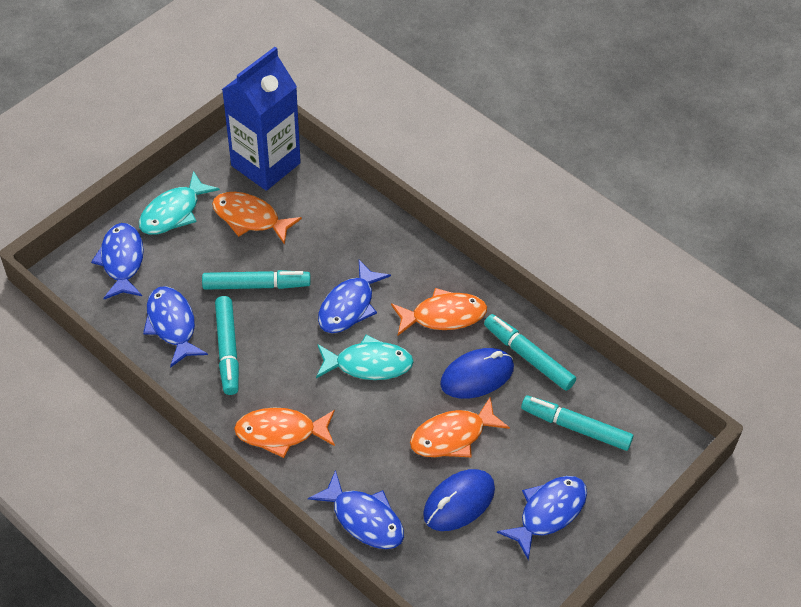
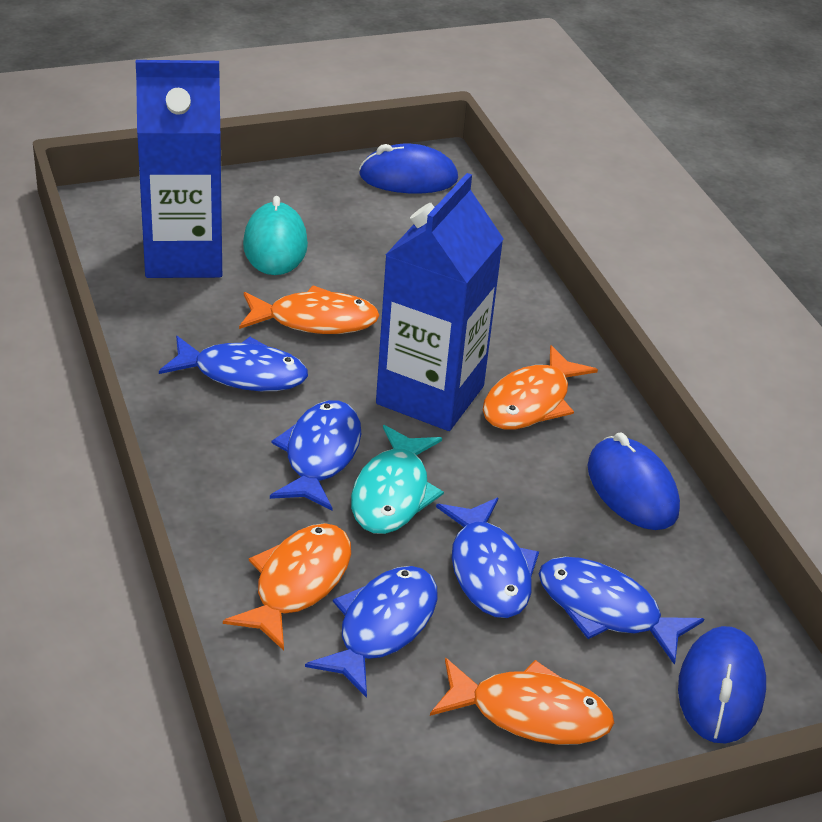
blue carton: [222,47,301,191] = 1 -> [136,60,222,278] [376,173,504,431] = 2
blue mouse: [423,469,495,531] [440,348,514,399] = 2 -> [359,144,458,193] [588,433,680,530] [678,626,766,743] = 3
turquoise fish: [139,171,220,235] [316,335,414,380] = 2 -> [351,425,444,534] = 1
turquoise marker: [202,270,311,290] [215,296,239,395] [484,314,576,391] [521,396,634,451] = 4 -> none = 0
turquoise mouse: none = 0 -> [243,196,308,275] = 1

